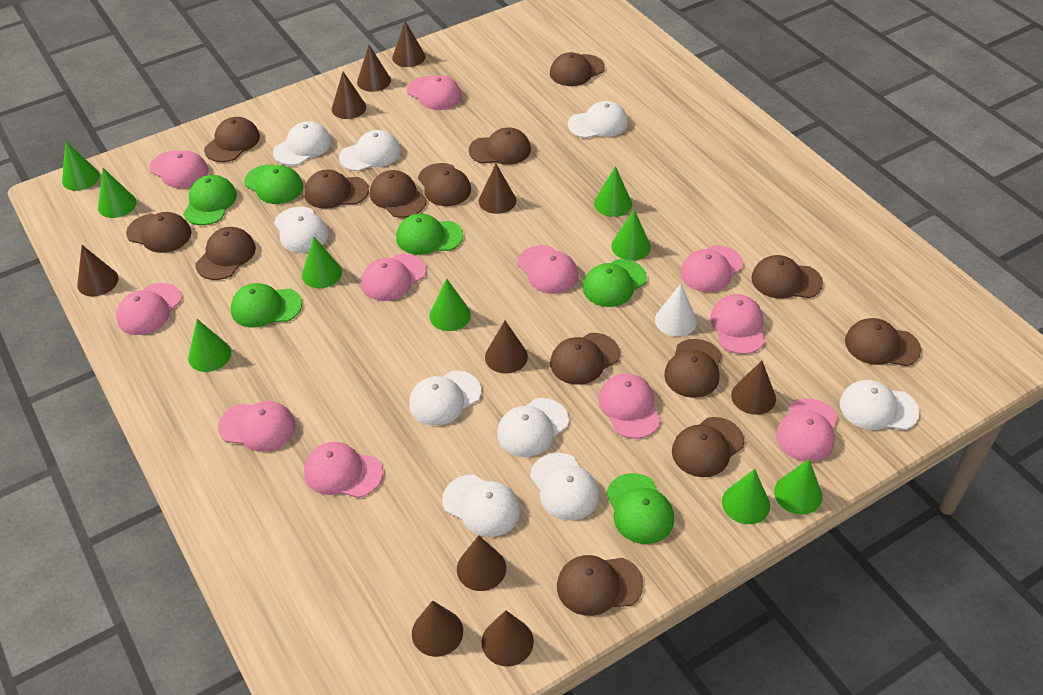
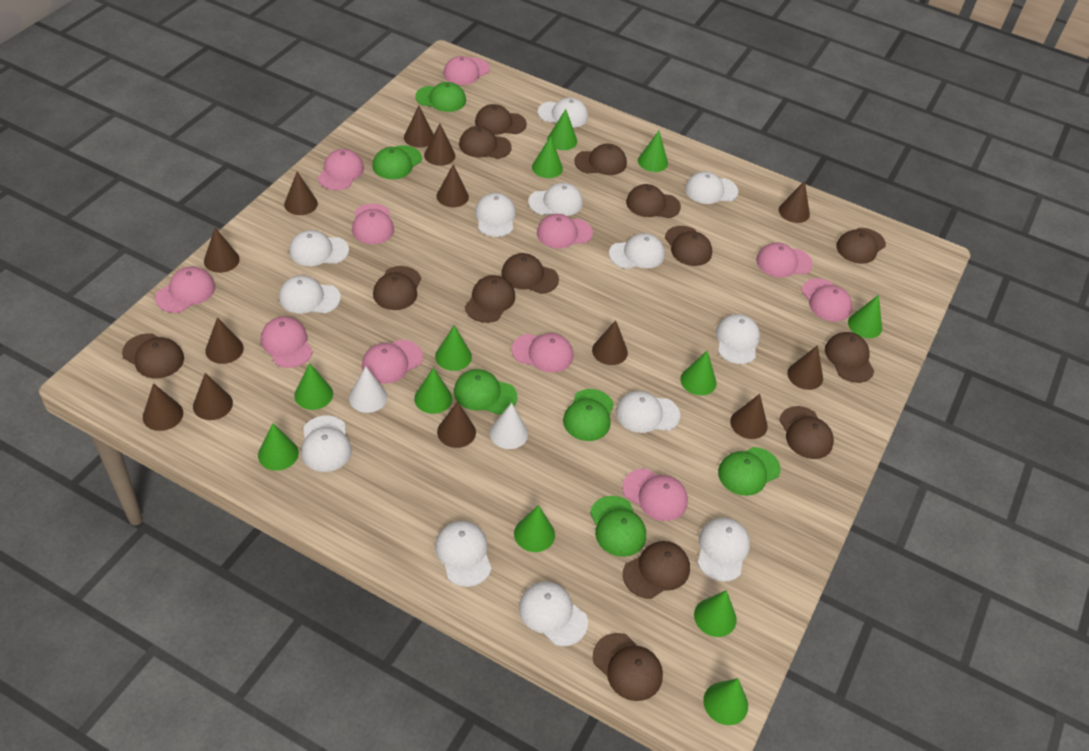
brown cone: [77,245,118,297] [332,71,366,119] [357,45,391,92] [392,21,425,67] [412,600,463,657] [457,535,506,591] [479,164,516,214] [482,610,534,667] [485,321,528,374] [731,361,776,415] = 10 -> [143,383,183,431] [193,373,233,420] [204,228,240,273] [205,317,244,364] [284,172,318,215] [404,106,434,148] [424,124,455,166] [437,164,469,207] [437,401,476,448] [592,320,628,365] [730,394,768,439] [779,181,810,223] [787,345,823,390] = 13
green cone: [62,141,100,191] [98,168,137,218] [188,319,231,372] [302,237,342,288] [429,278,471,331] [594,166,632,217] [611,209,651,261] [722,469,770,524] [774,459,822,515] = 9 -> [258,423,299,471] [294,363,333,410] [414,367,452,414] [435,325,472,371] [514,505,555,552] [532,136,563,178] [547,109,577,150] [638,131,668,172] [680,350,717,395] [694,590,737,637] [703,678,748,725] [848,295,882,338] = 12
white cap: [273,121,331,166] [274,207,329,253] [339,130,401,171] [409,371,481,426] [442,475,520,537] [497,398,569,457] [530,453,599,520] [568,101,628,138] [840,380,919,430] = 9 -> [279,275,341,314] [289,230,349,266] [301,416,352,472] [435,521,492,587] [475,193,516,237] [519,582,588,646] [528,183,583,216] [538,98,588,128] [609,233,665,269] [616,391,680,433] [685,172,738,204] [697,518,750,582] [716,314,760,364] = 13
white cone: [655,284,697,337] = 1 -> [349,366,387,413] [490,403,528,449] = 2

